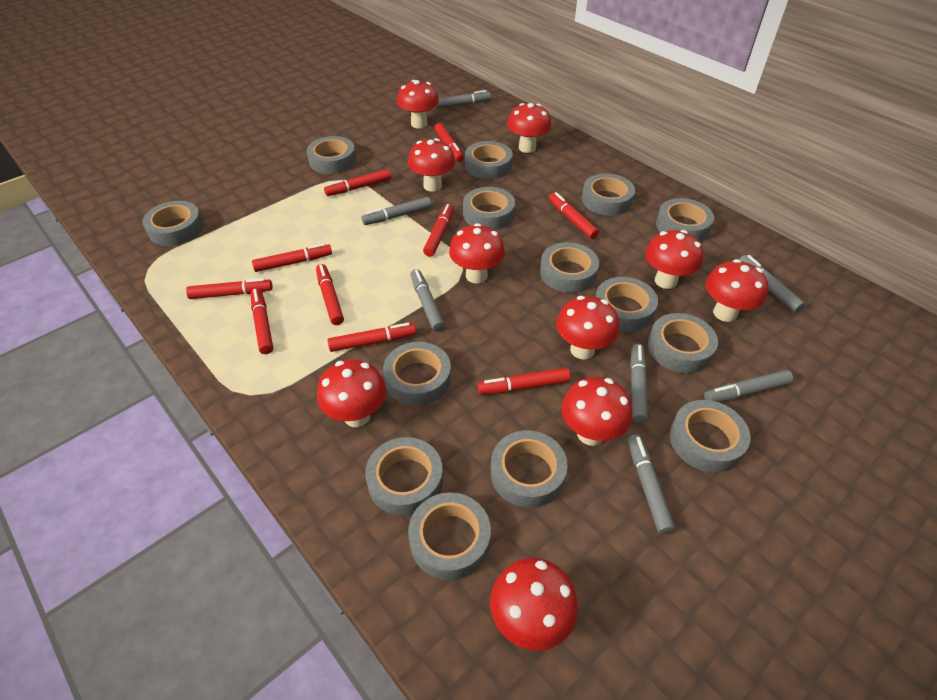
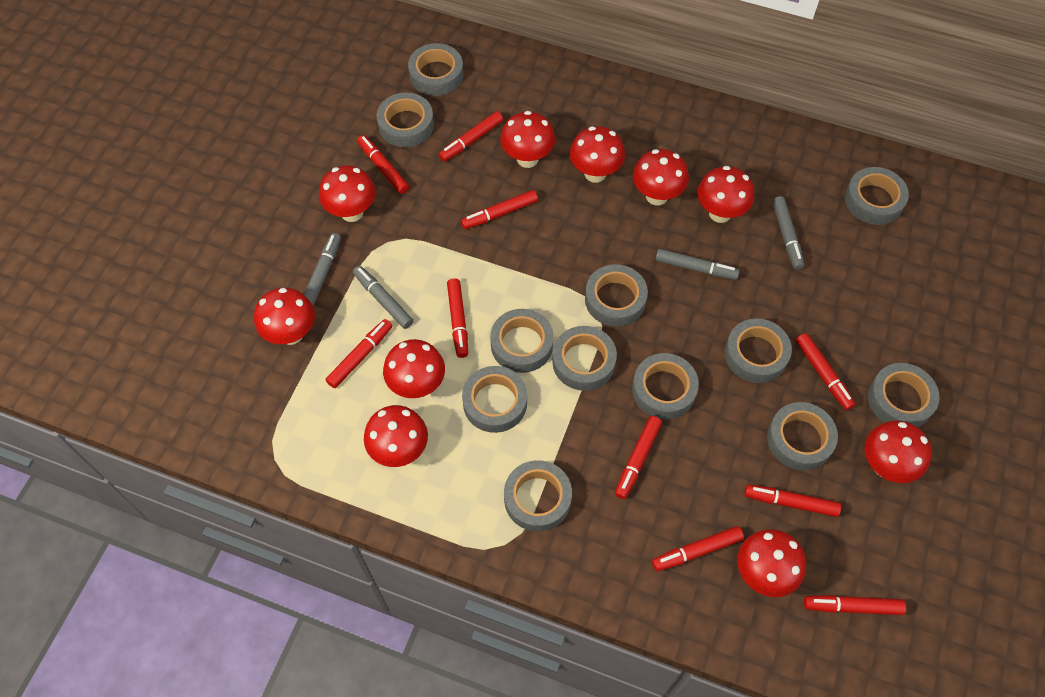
grey marker: [361,197,431,225] [410,269,445,332] [435,90,491,109] [628,434,675,534] [630,344,648,423] [704,370,793,402] [739,255,805,312] = 7 -> [304,233,341,306] [353,266,413,329] [655,249,740,280] [772,196,805,270] = 4
grey tape: [142,201,204,246] [307,136,356,174] [365,437,443,516] [383,342,451,406] [408,492,491,580] [463,187,515,230] [465,141,513,179] [491,430,568,508] [540,242,599,293] [582,174,635,216] [595,277,658,332] [648,313,718,373] [656,198,714,242] [670,400,750,473] = 14 -> [376,93,434,147] [408,43,464,96] [462,366,527,433] [490,309,554,373] [504,460,572,532] [552,326,617,391] [585,264,648,327] [632,353,699,419] [725,318,792,383] [767,402,838,471] [845,167,909,225] [868,363,940,427] = 12

